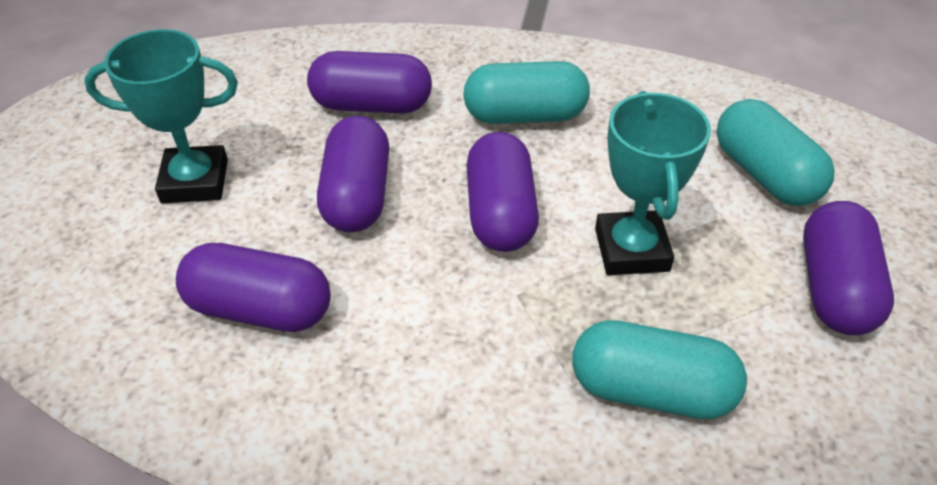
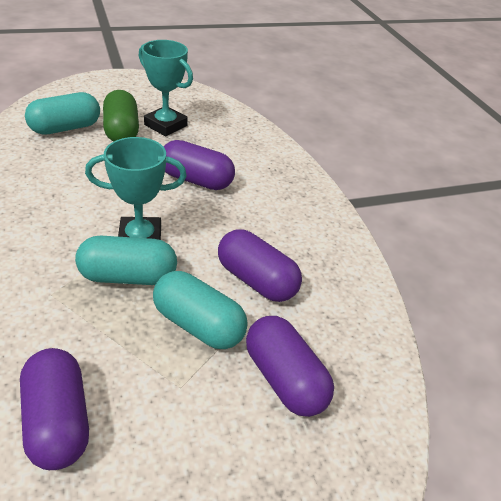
green capsule: none = 0 -> [103,90,139,142] = 1
purple capsule: [176,243,331,332] [307,51,432,114] [317,116,389,232] [466,132,539,252] [803,201,894,335] = 5 -> [20,348,89,470] [164,140,235,190] [218,229,302,302] [246,316,334,417] = 4

